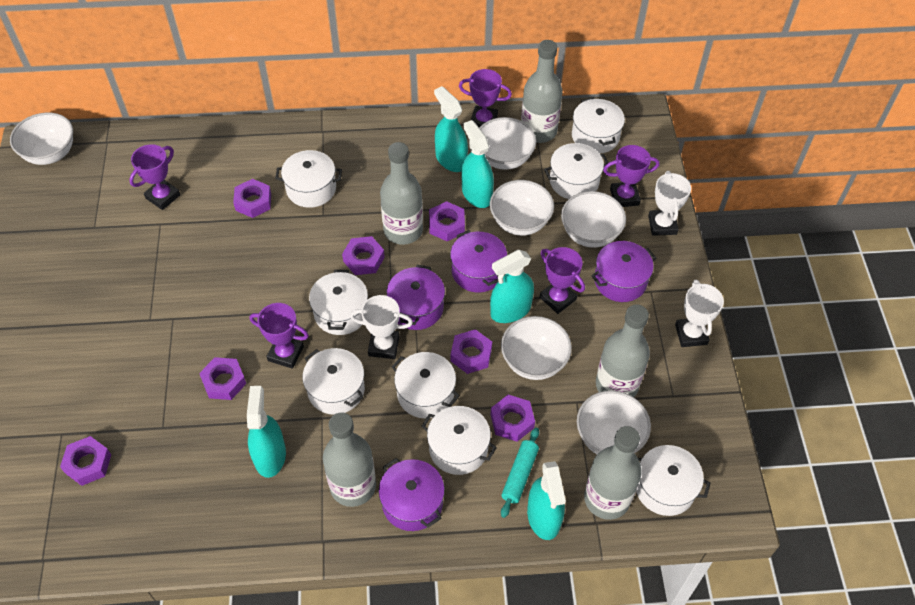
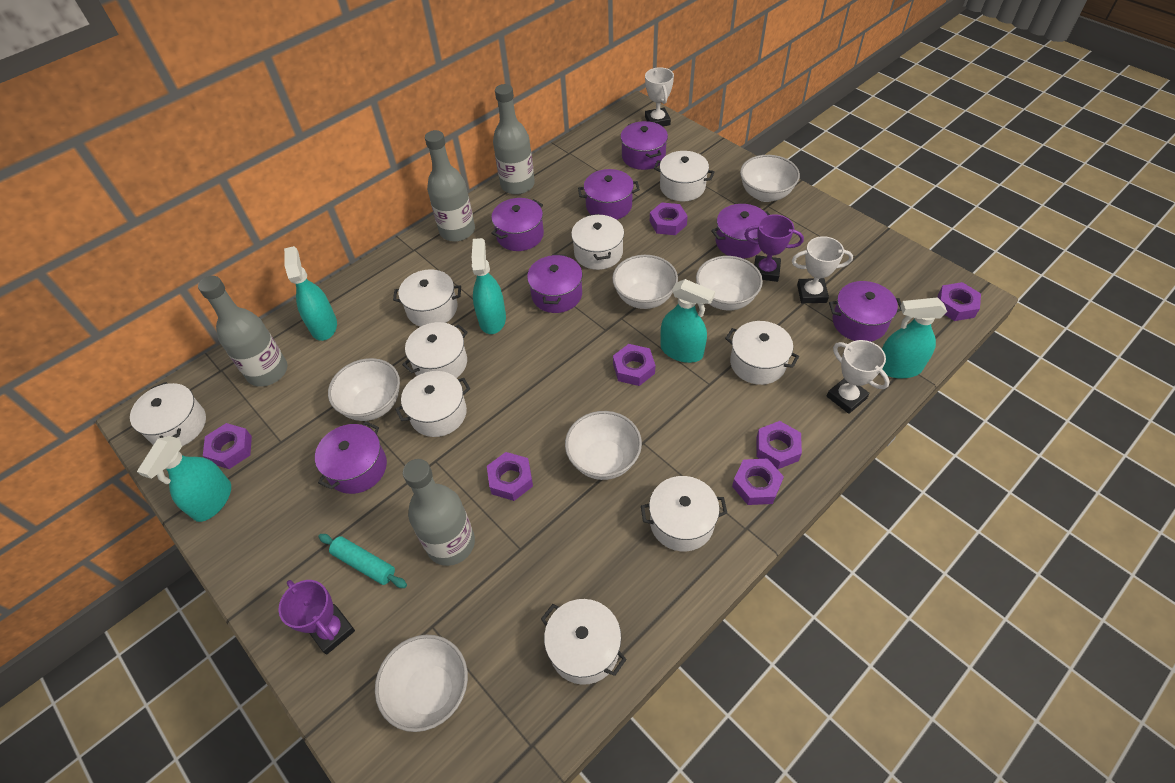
grey bottle: [323,412,376,507] [380,142,423,245] [521,40,562,143] [584,426,642,520] [596,304,650,397] = 5 -> [198,276,288,387] [403,459,475,566] [425,130,475,241] [493,84,535,195] = 4
purple pot: [379,458,445,531] [387,265,445,330] [450,230,507,293] [591,241,657,302] = 4 -> [315,422,387,494] [491,198,544,251] [527,254,582,313] [578,169,640,220] [621,121,668,170] [711,204,770,259] [829,281,902,342] = 7
purple trophy: [129,144,180,210] [249,303,309,369] [459,69,512,127] [540,247,585,314] [603,145,660,207] = 5 -> [279,580,355,655] [744,214,804,282] = 2
white pot: [275,150,342,208] [302,348,365,415] [309,270,368,335] [392,352,460,418] [421,406,497,475] [544,143,609,199] [572,97,625,154] [636,445,711,516] = 8 -> [130,382,206,446] [393,269,461,327] [395,371,470,437] [402,322,468,378] [541,599,627,685] [571,214,624,270] [641,476,727,551] [654,151,715,201] [725,321,799,385] = 9

